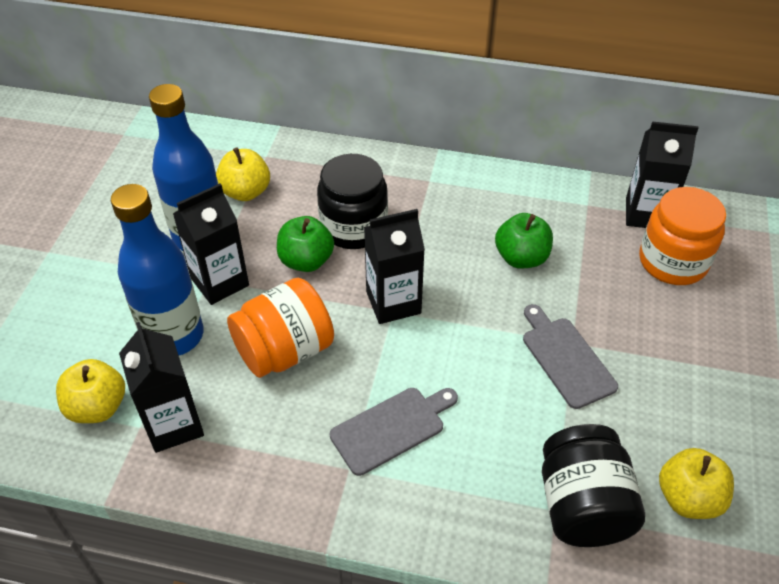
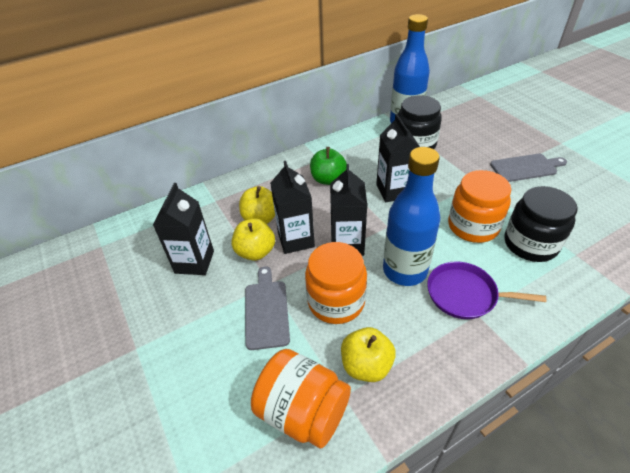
green apple: [277,216,334,272] [495,213,553,269] = 2 -> [310,147,347,185] = 1
orange jar: [227,278,334,378] [639,187,726,285] = 2 -> [251,349,351,449] [305,242,367,324] [448,170,511,243] = 3
purple pan: none = 0 -> [427,261,546,319] = 1

